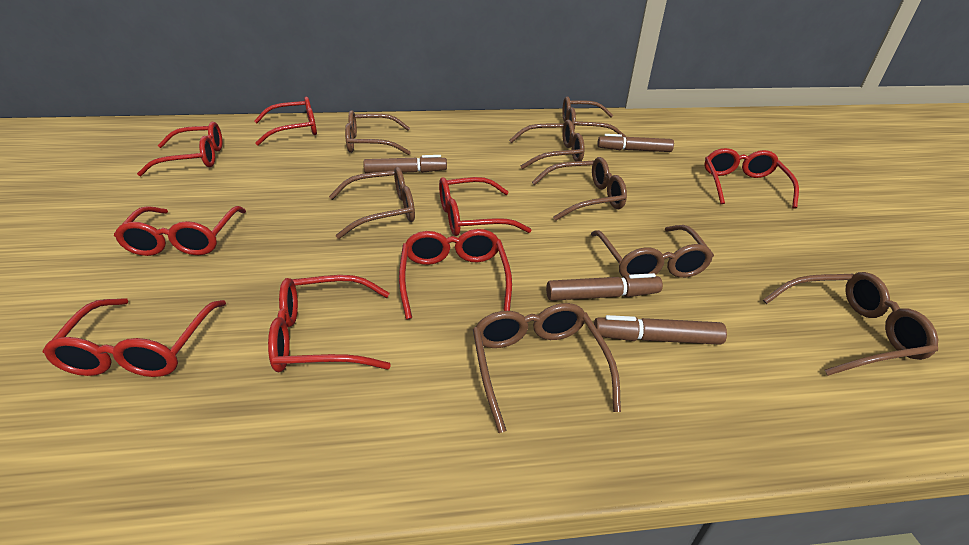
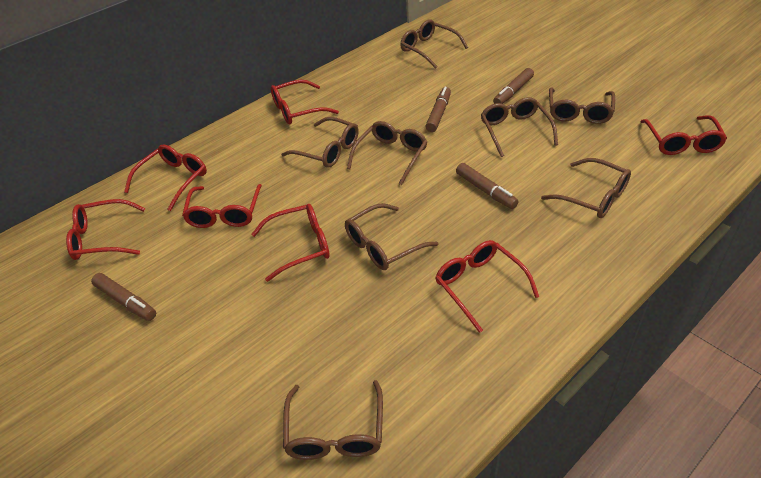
red glasses: [43,298,226,377] [114,206,246,256] [137,122,223,176] [254,97,317,145] [268,275,391,372] [399,229,512,319] [439,177,531,236] [704,148,799,209] = 8 -> [66,199,145,260] [124,144,207,211] [182,184,262,228] [252,204,330,282] [271,80,339,125] [435,240,539,333] [640,115,727,155] = 7

